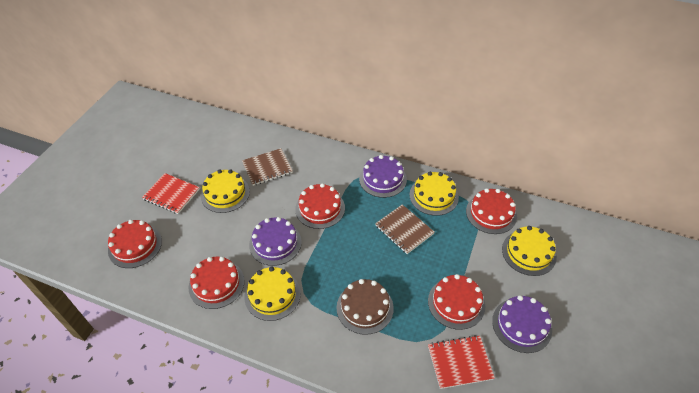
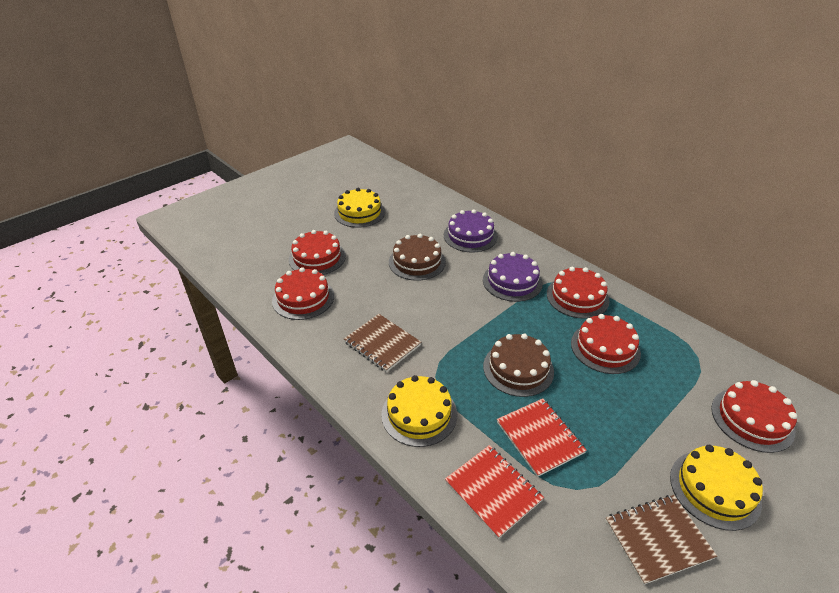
brown cake: [337,279,394,335] = 1 -> [389,234,446,281] [483,334,554,397] = 2
purple cake: [249,217,302,266] [359,155,407,198] [492,295,552,353] = 3 -> [444,209,498,252] [483,252,543,302] = 2
yellow cake: [201,169,250,213] [244,267,301,321] [409,172,459,216] [502,226,557,276] = 4 -> [334,188,385,228] [381,375,457,447] [670,445,763,531] = 3

